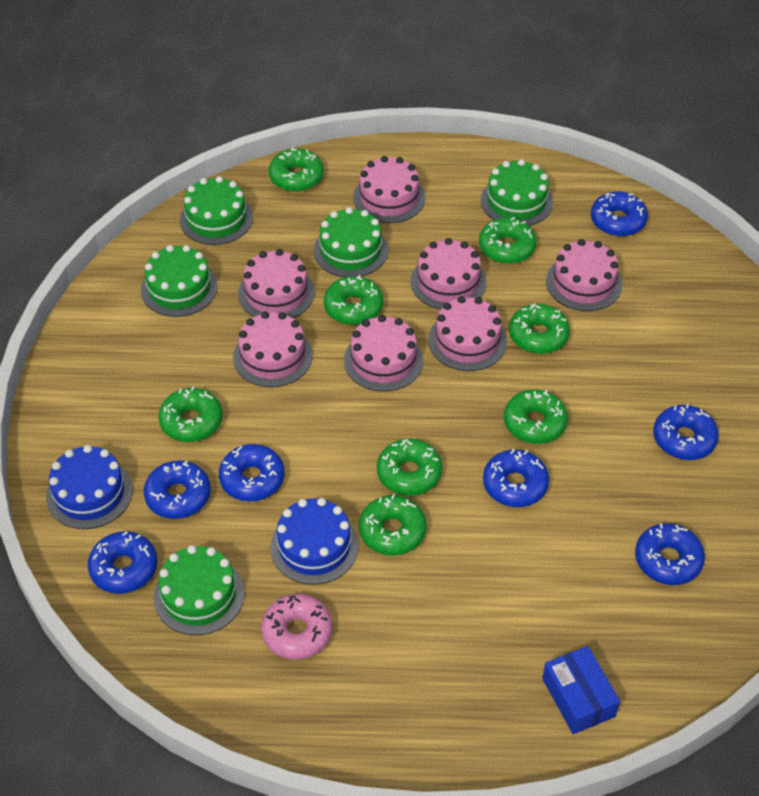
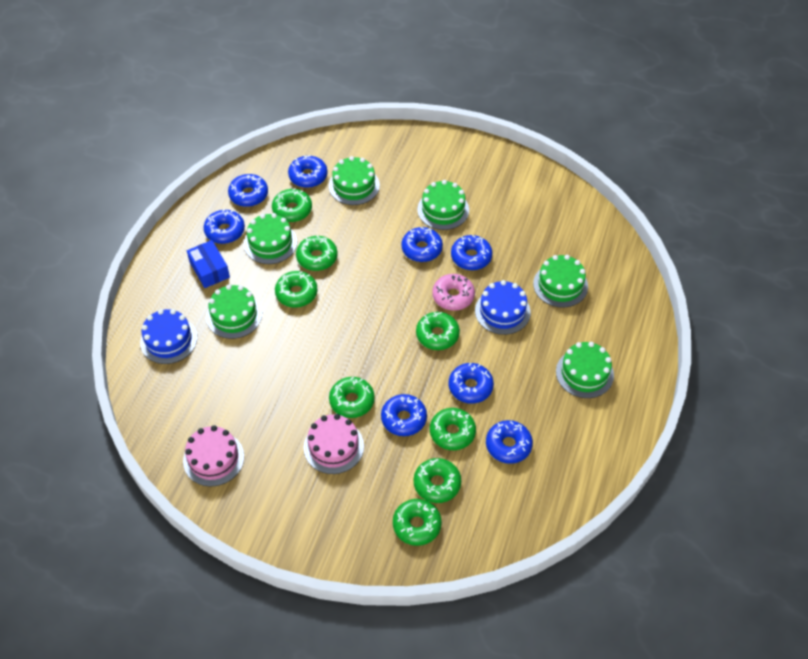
blue donut: [88,531,157,594] [144,461,211,519] [219,444,285,502] [483,449,549,507] [591,192,648,236] [635,523,705,585] [653,404,719,460] = 7 -> [203,209,245,244] [228,174,268,207] [288,155,327,188] [381,394,427,436] [401,227,443,262] [449,363,494,404] [451,235,492,270] [486,420,533,464] = 8
green cake: [141,245,218,317] [154,545,245,635] [180,176,253,245] [314,207,388,277] [481,159,553,226] = 5 -> [206,284,262,339] [244,213,297,264] [329,156,380,205] [417,180,469,230] [533,255,588,308] [556,342,614,398] = 6
pink cake: [233,311,313,387] [238,249,315,318] [344,315,424,392] [353,156,425,223] [411,238,486,309] [428,296,507,371] [546,239,622,311] = 7 -> [183,425,244,487] [304,414,364,474] = 2

